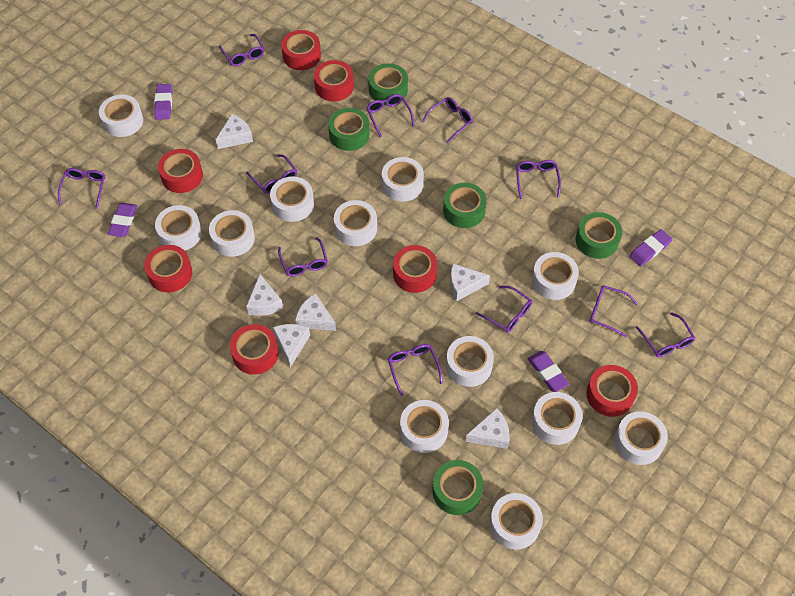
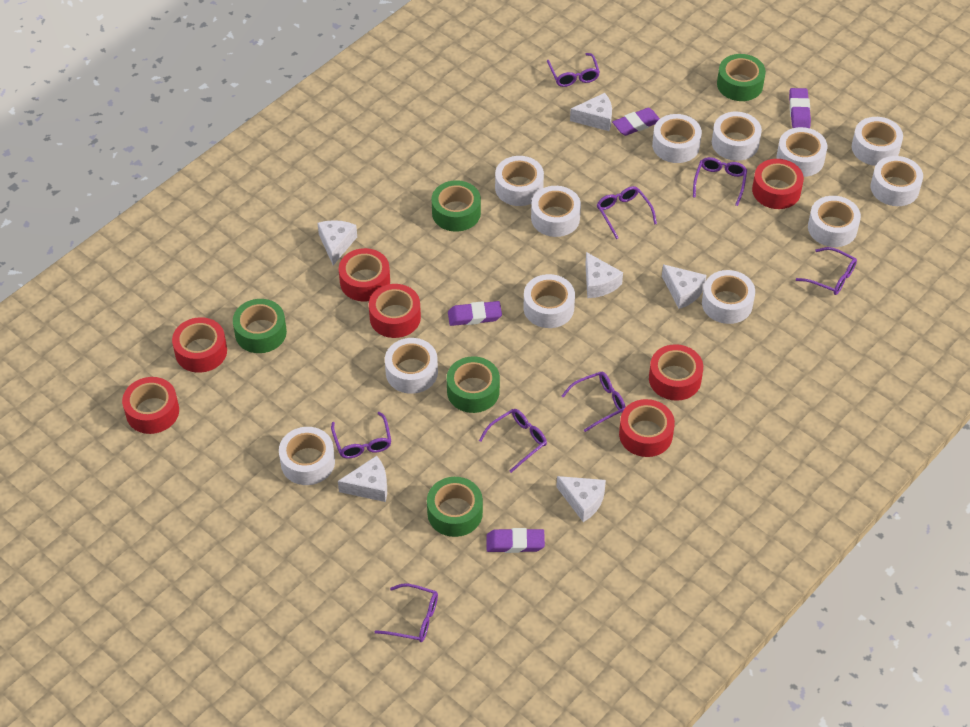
purple glasses: [58,168,105,209] [219,34,264,66] [246,154,297,194] [278,237,328,277] [367,94,415,137] [388,344,443,396] [422,97,473,143] [476,286,532,333] [516,160,561,199] [590,285,638,337] [635,312,695,357] = 11 -> [331,412,391,459] [374,584,438,642] [479,409,547,473] [547,53,600,87] [562,372,626,432] [597,186,657,239] [693,157,747,206] [796,247,857,295] = 8

